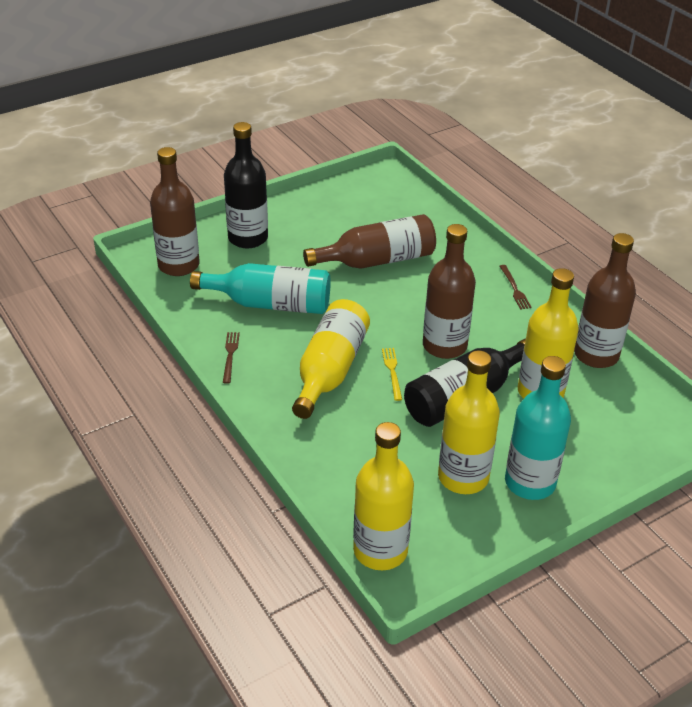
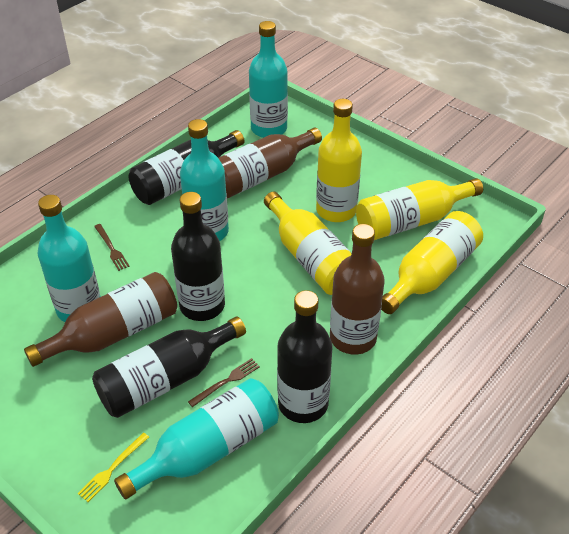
black bottle: [224,122,268,248] [404,338,526,427] = 2 -> [92,317,246,418] [129,130,244,205] [171,192,225,321] [277,290,332,423] = 4
brown bottle: [150,147,200,276] [303,214,436,269] [423,224,476,359] [574,233,636,368] = 4 -> [24,272,177,367] [219,128,322,198] [330,224,385,354] = 3
turquoise bottle: [190,263,331,314] [505,356,571,500] = 2 -> [37,195,101,322] [114,378,279,499] [180,119,229,241] [249,21,288,138] = 4

